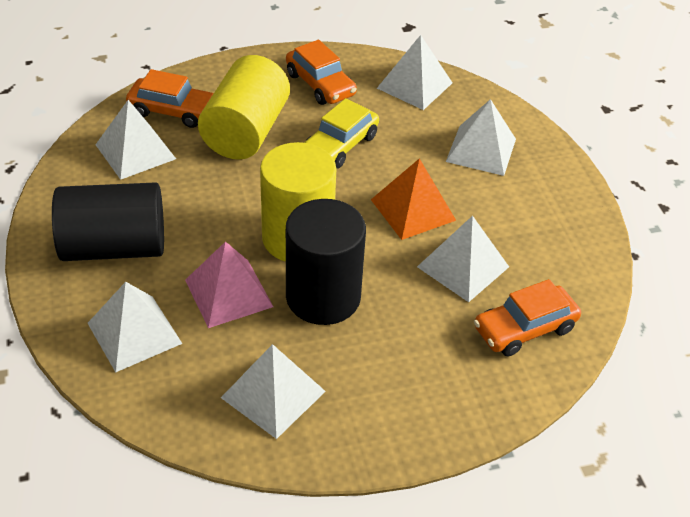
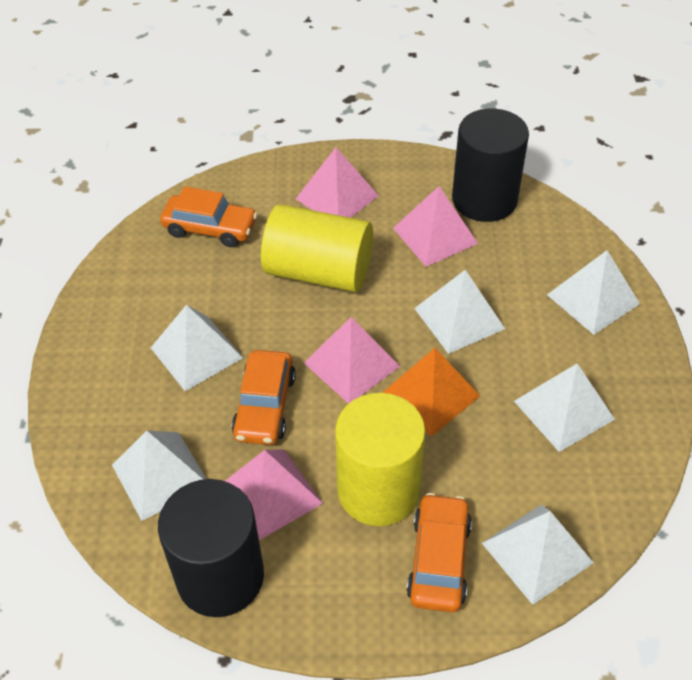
pink pyramid: [185,241,273,328] = 1 -> [225,449,323,540] [296,147,379,218] [304,317,400,404] [393,186,478,267] = 4
yellow car: [304,98,379,169] = 1 -> none = 0

